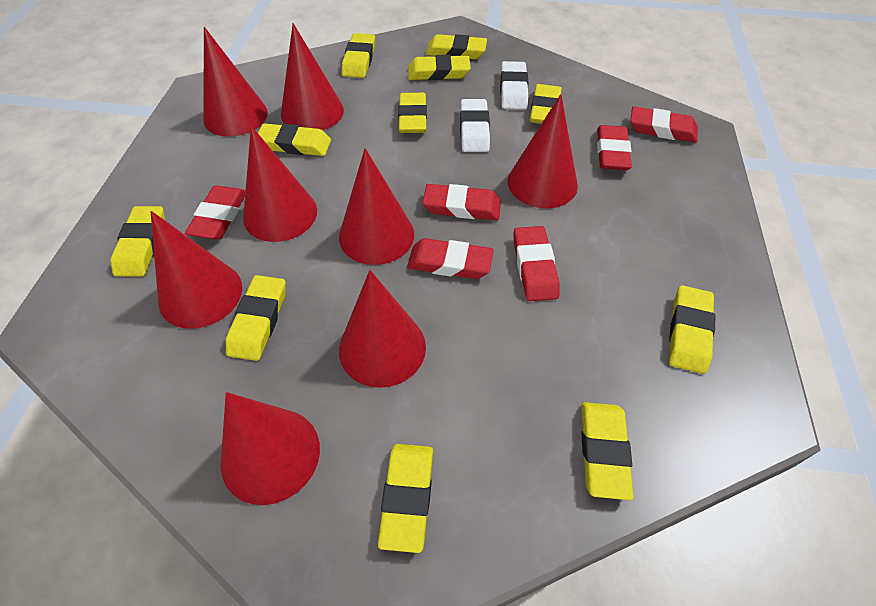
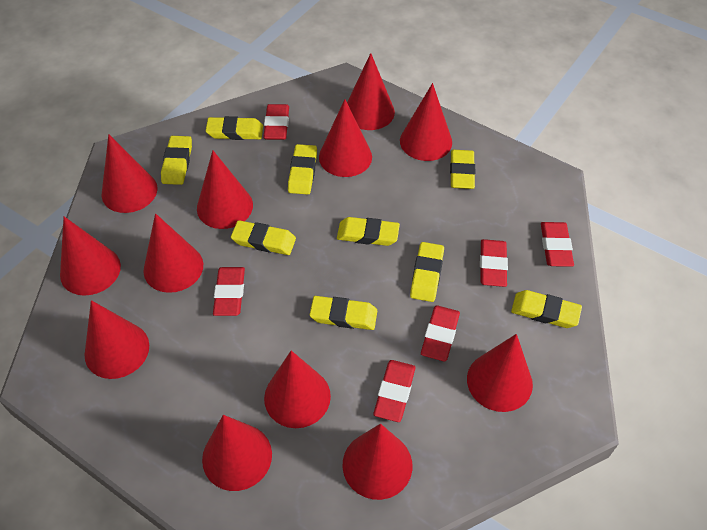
red cone: [150,211,242,329] [203,27,268,137] [220,392,320,505] [243,126,317,242] [281,23,344,130] [339,148,414,265] [339,270,426,388] [508,94,578,208] = 8 -> [60,216,121,296] [84,300,149,379] [102,134,157,213] [143,213,203,293] [197,150,253,229] [202,415,272,491] [264,351,331,428] [319,99,372,177] [343,424,413,500] [347,53,395,130] [400,83,452,161] [467,334,533,412] = 12
white eraser: [460,99,490,152] [500,61,528,110] = 2 -> none = 0
yellow eraser: [110,206,165,277] [226,275,286,361] [258,123,331,156] [342,33,375,78] [378,444,433,553] [398,93,427,133] [408,54,471,80] [426,34,487,59] [530,84,562,124] [581,402,633,500] [669,285,716,374] = 11 -> [161,136,192,185] [206,116,263,140] [231,220,296,255] [288,144,317,195] [310,296,377,330] [337,217,400,246] [410,242,444,302] [450,150,475,189] [511,290,582,328] = 9

